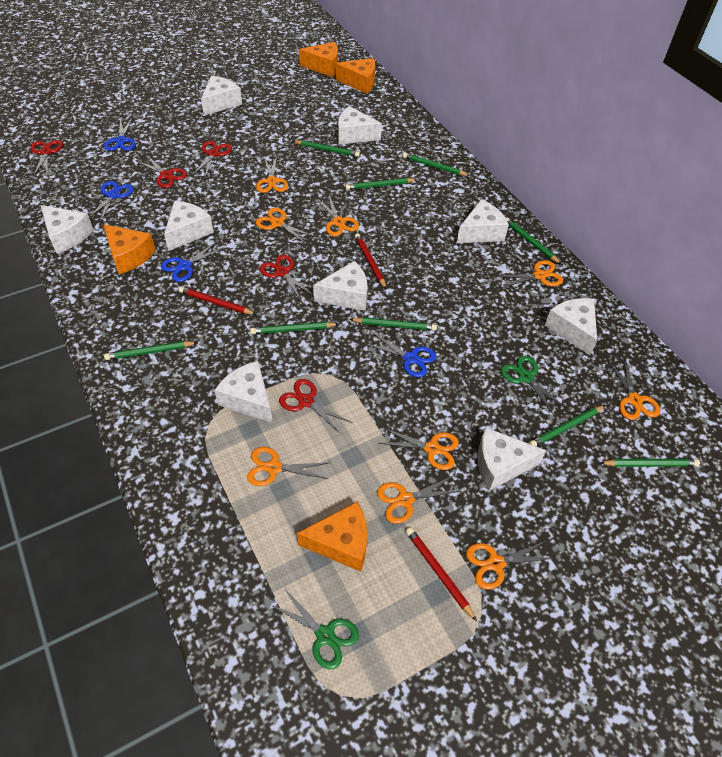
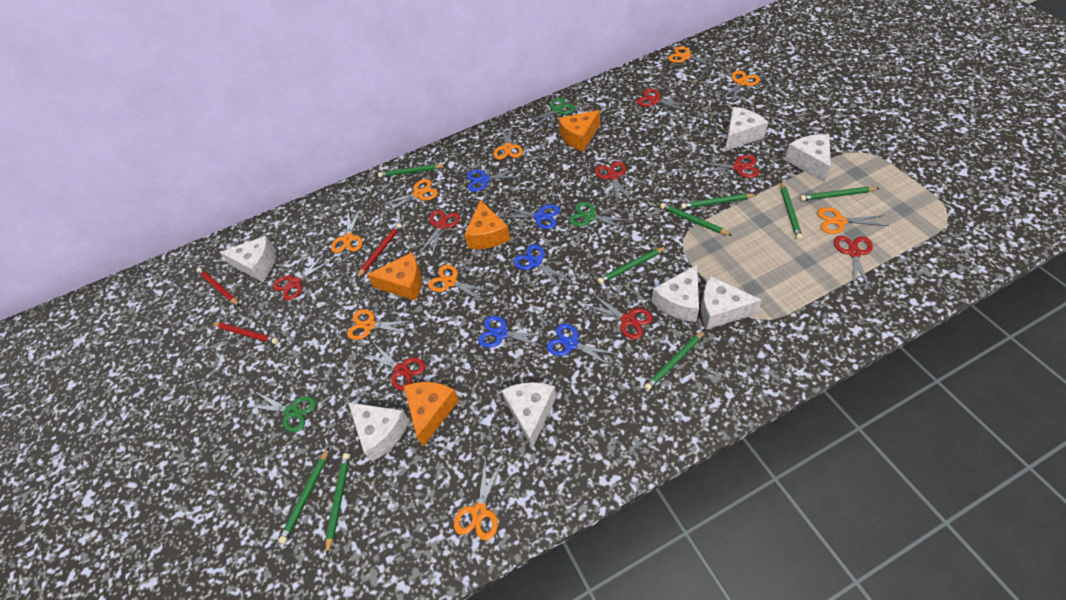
blue scissors: [89,181,134,223] [104,117,136,151] [161,241,225,282] [364,332,436,377] = 4 -> [467,168,522,192] [478,316,548,348] [500,204,560,229] [513,244,572,289] [547,324,619,367] = 5
green scissors: [271,587,359,669] [501,356,567,415] = 2 -> [247,392,316,432] [526,98,575,129] [569,202,632,230] = 3
red scissors: [31,140,63,177] [136,154,187,188] [193,141,232,178] [260,255,314,300] [279,379,352,434] = 5 -> [273,254,332,300] [363,343,426,391] [419,210,460,256] [585,294,653,339] [595,161,631,202] [637,89,689,112] [699,155,759,178] [834,236,873,290] = 8
white cheese: [40,205,94,253] [164,201,214,251] [201,76,242,116] [214,361,273,423] [313,261,368,311] [338,106,382,144] [457,199,509,243] [477,427,547,491] [545,298,597,355] = 9 -> [220,236,276,282] [348,402,409,462] [501,382,556,448] [652,265,699,322] [701,276,762,330] [725,107,769,151] [784,134,831,182] = 7

